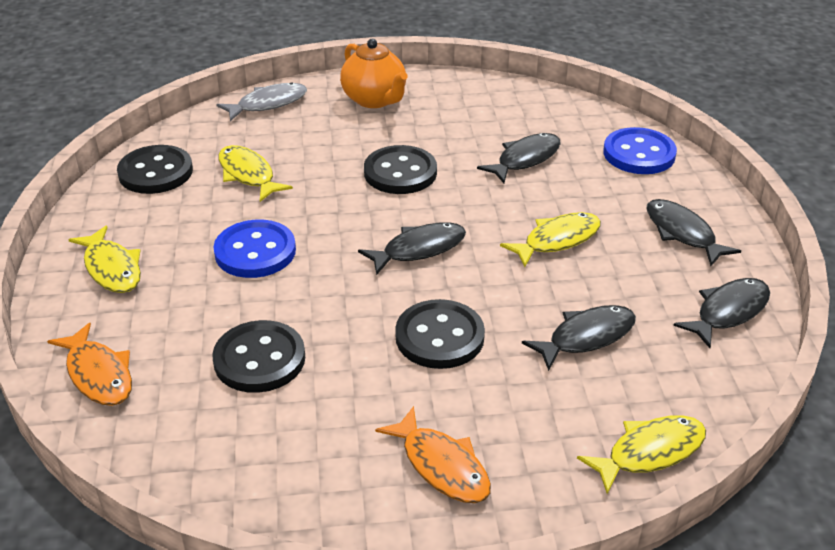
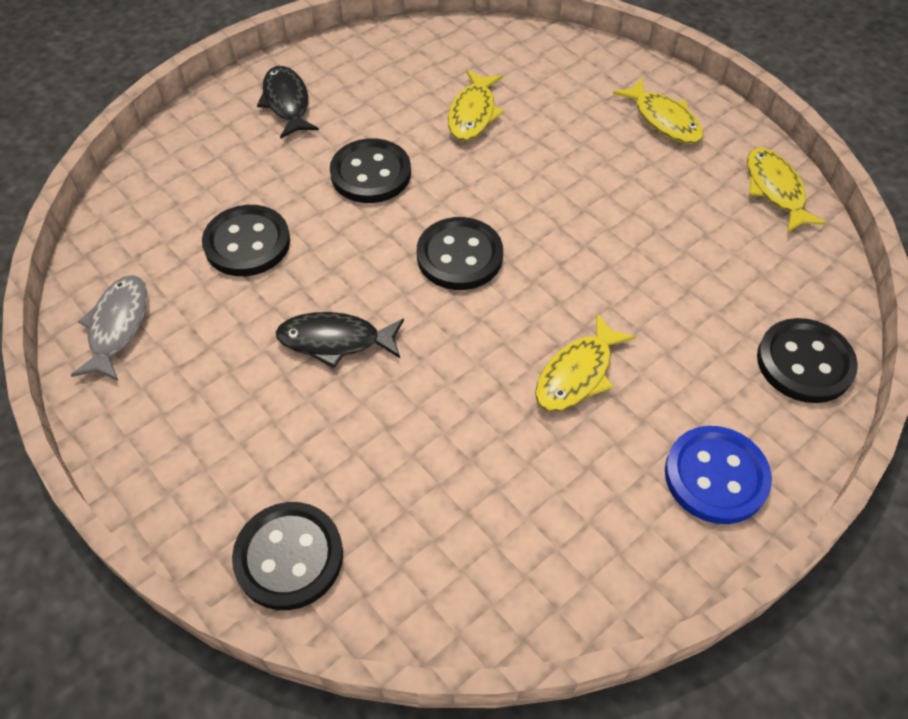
black button: [117,145,193,194] [212,320,305,393] [364,145,437,194] [395,299,485,369] = 4 -> [202,205,290,276] [232,502,343,610] [330,138,411,203] [417,217,503,290] [757,318,858,403] = 5
black fish: [358,222,466,275] [477,133,561,183] [522,305,636,371] [647,199,741,266] [673,278,770,348] = 5 -> [257,66,319,139] [276,312,404,368] = 2
blue button: [213,220,296,278] [603,127,677,174] = 2 -> [665,426,772,524] = 1
orange fish: [47,323,132,406] [375,406,491,503] = 2 -> none = 0
orange teapot: [340,39,408,108] = 1 -> none = 0

